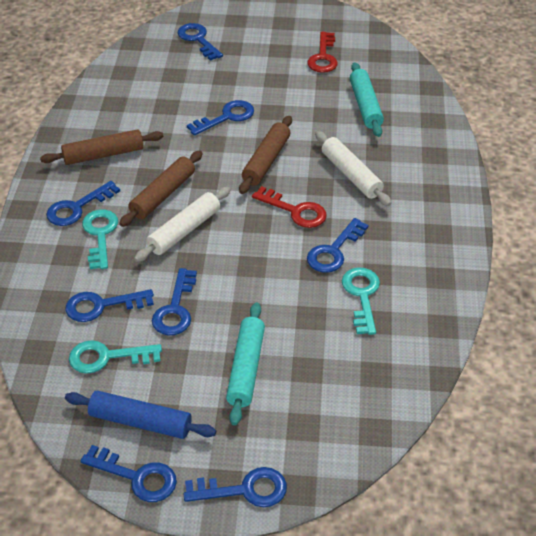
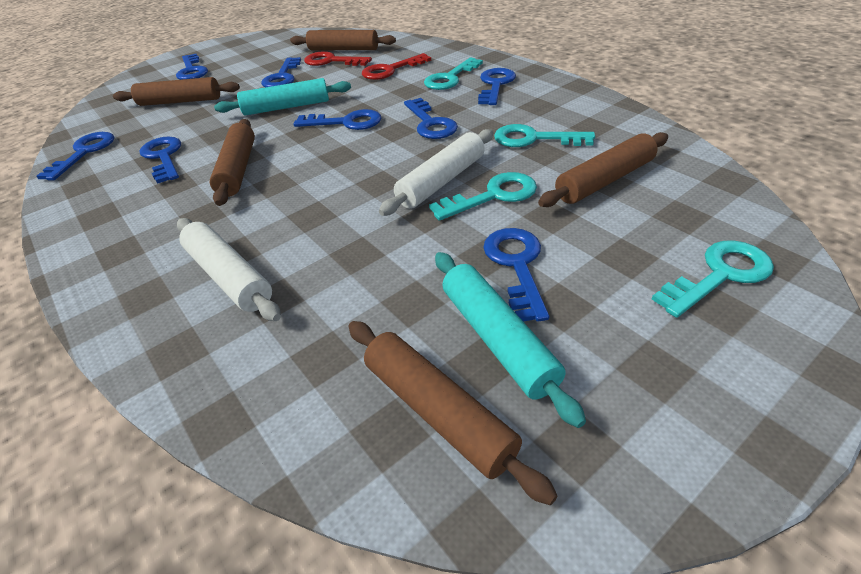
blue rolling pin: [65,391,216,439] = 1 -> none = 0
brown rolling pin: [40,129,163,165] [119,151,203,227] [239,116,292,194] = 3 -> [113,77,240,106] [210,119,255,206] [290,30,396,50] [348,321,558,505] [538,132,668,207] = 5
turquoise key: [69,340,162,374] [82,210,118,269] [342,268,380,335] = 3 -> [424,57,483,90] [429,172,537,221] [494,124,595,147] [651,240,774,318] = 4

